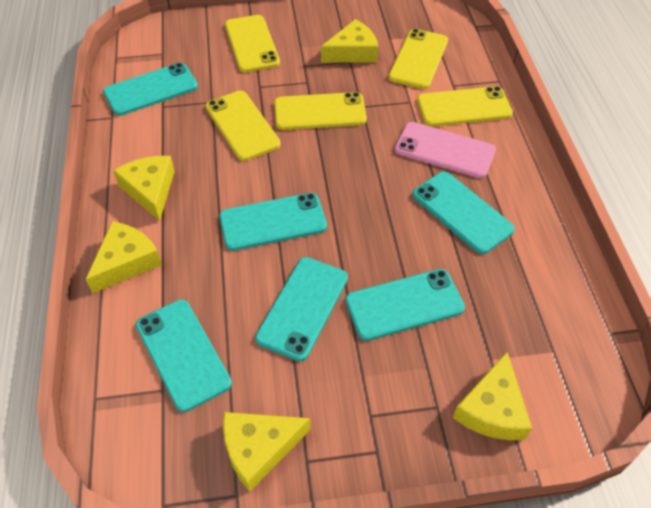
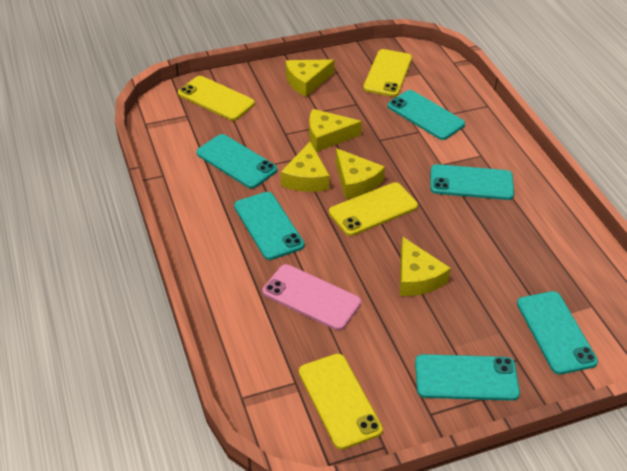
yellow phone: [205,91,281,161] [225,15,280,72] [274,92,367,130] [388,29,448,89] [417,86,513,126] = 5 -> [178,76,255,121] [299,354,383,450] [329,182,418,236] [363,49,412,97] = 4

